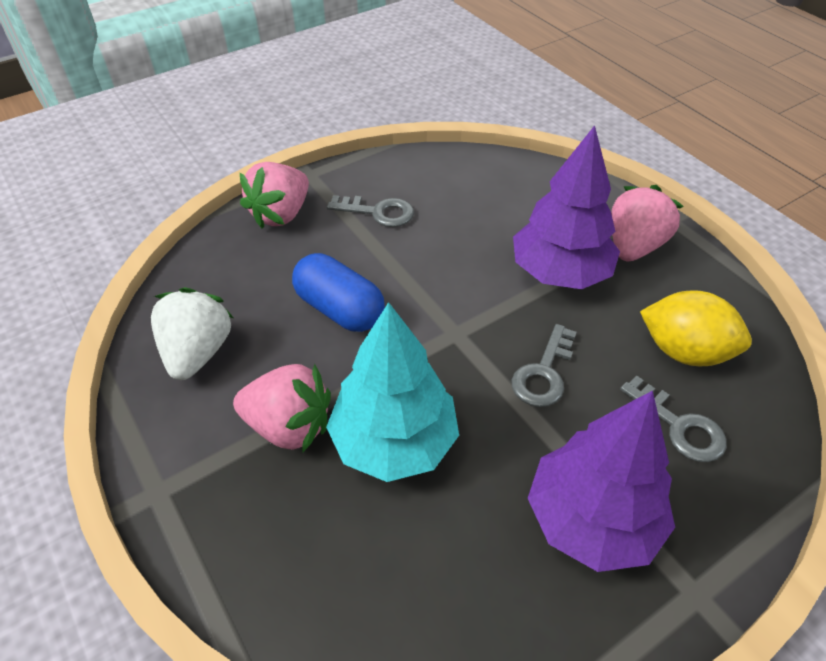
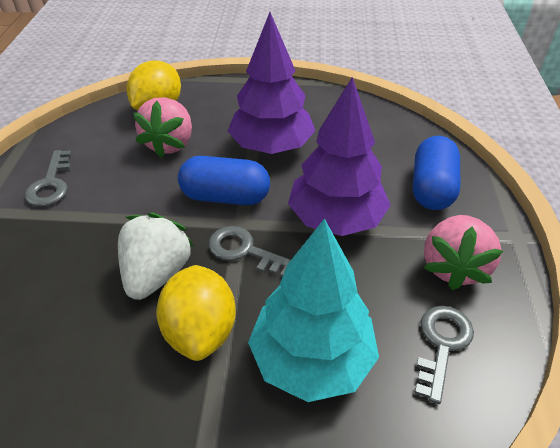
blue capsule: [292,253,385,332] = 1 -> [178,156,270,205] [413,136,461,210] = 2
pink strawberry: [233,364,331,452] [240,162,309,228] [611,185,683,262] = 3 -> [133,97,192,158] [423,215,503,290] = 2
yellow lemon: [640,290,752,366] = 1 -> [126,60,181,110] [156,265,236,361] = 2

